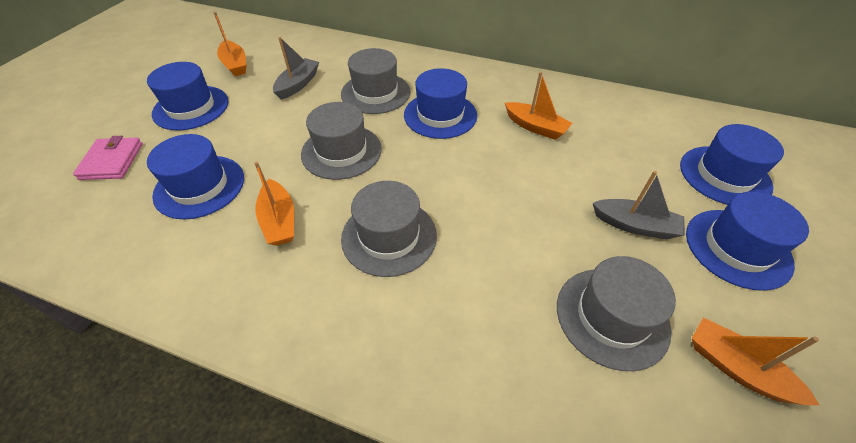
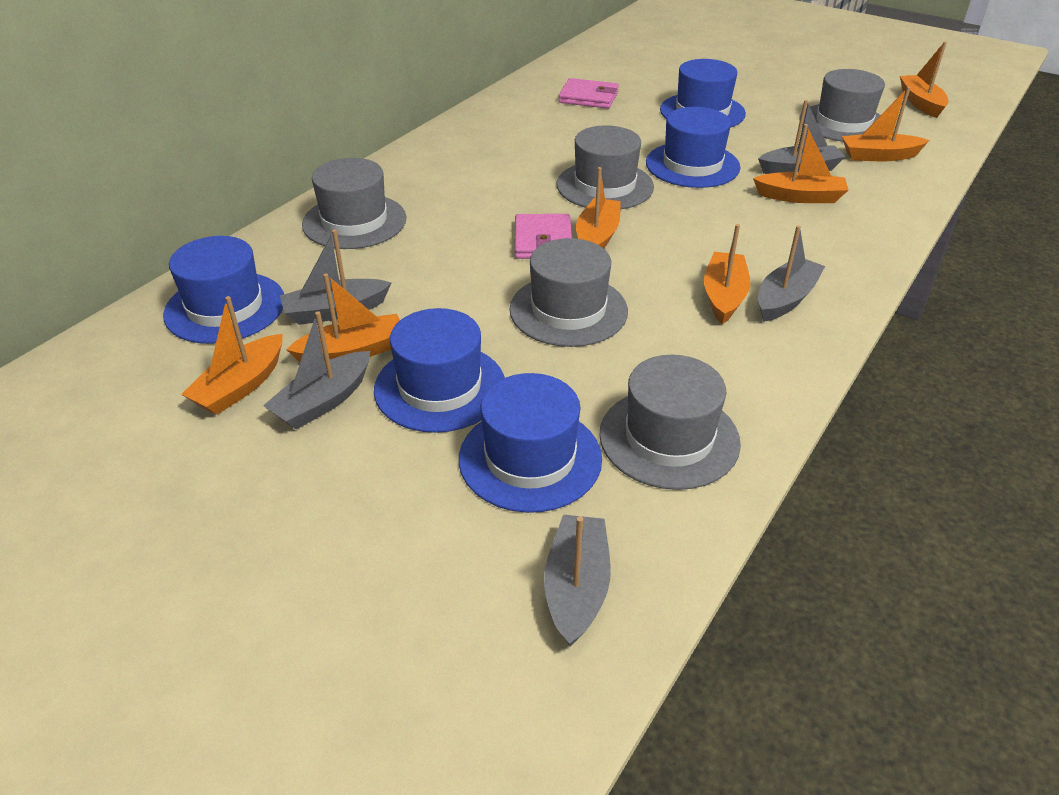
grey boat: [273,37,319,100] [593,171,685,239] = 2 -> [263,311,370,429] [280,229,392,325] [544,515,611,647] [758,100,846,174] [758,225,825,322] = 5
grey hat: [301,102,382,180] [341,48,411,114] [341,181,437,277] [557,256,676,371] = 4 -> [302,158,406,249] [510,238,628,347] [557,126,654,209] [599,355,741,490] [800,69,885,142] = 5
orange boat: [213,12,246,76] [254,161,294,246] [505,72,572,140] [692,317,819,405] = 4 -> [181,296,283,415] [286,273,400,362] [576,167,621,248] [704,224,750,324] [753,124,849,203] [842,87,929,161] [900,42,949,118] = 7
pink wallet: [73,136,143,180] = 1 -> [515,214,572,259] [558,78,619,109] = 2

